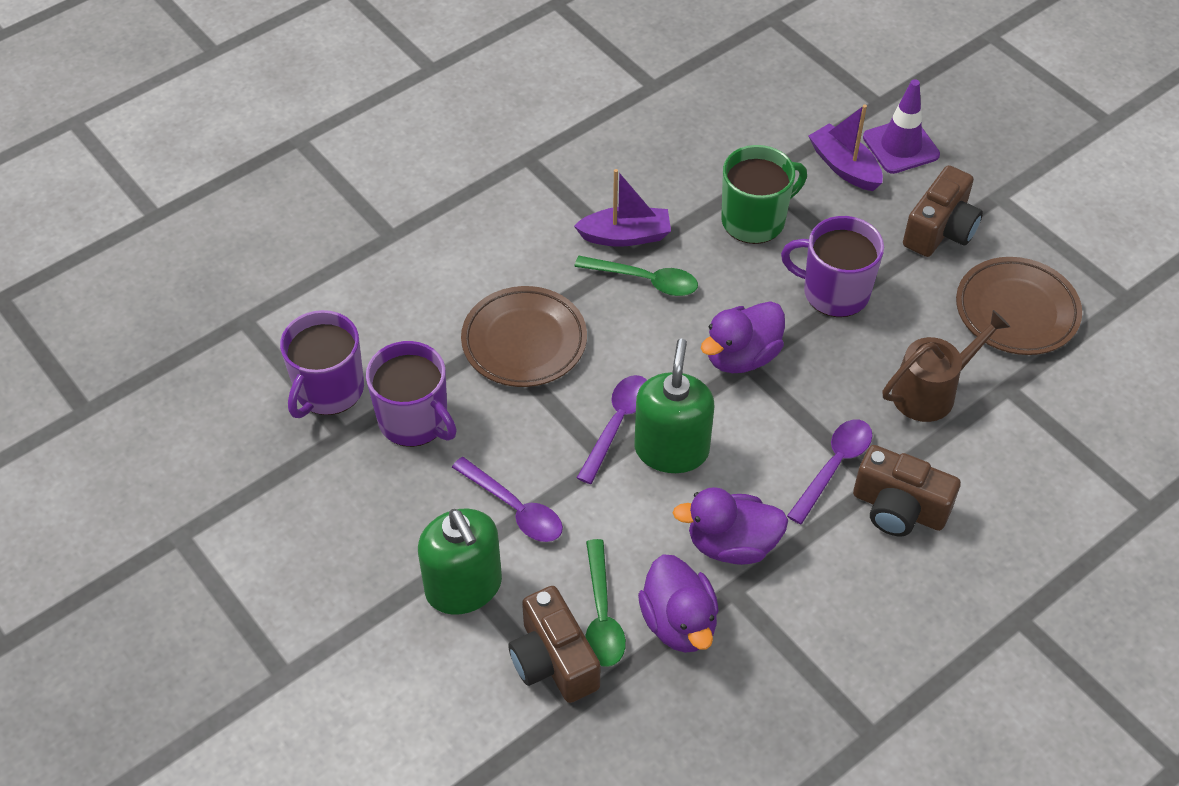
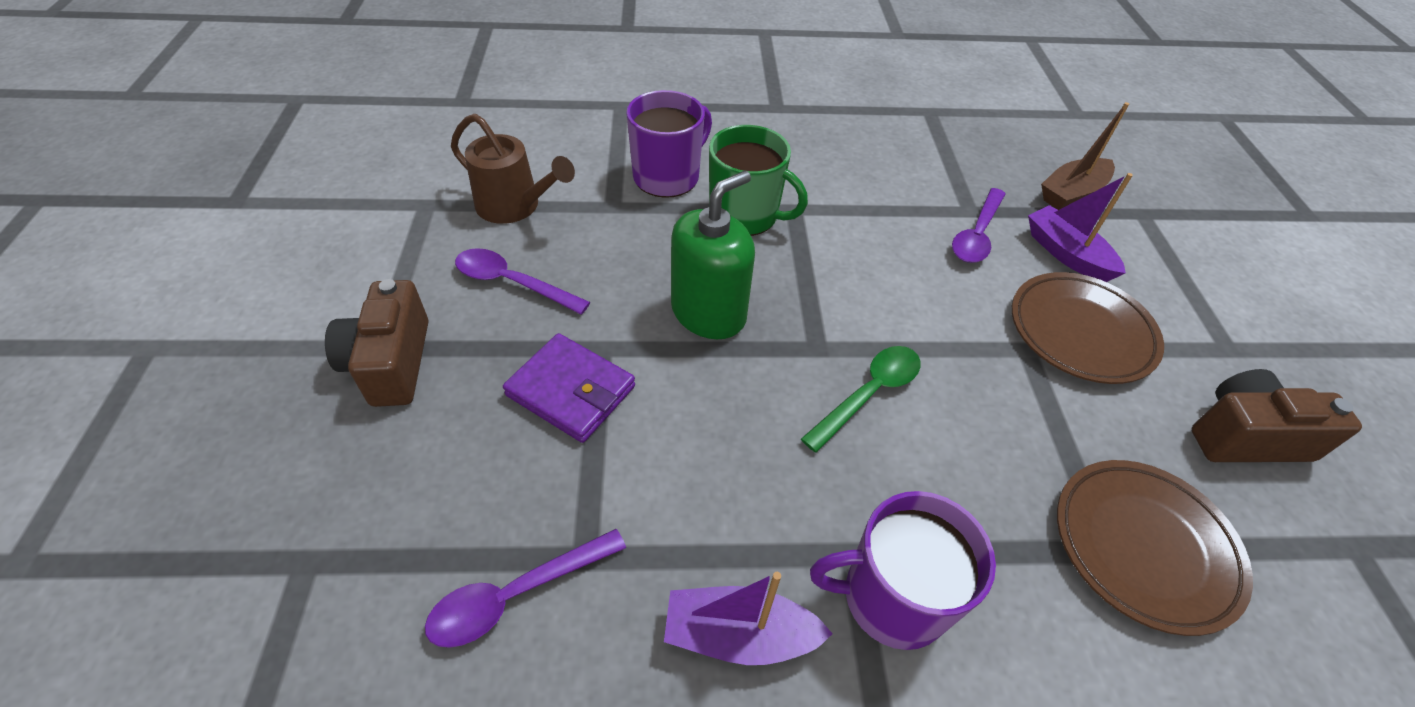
brown boat: none = 0 -> [1041,102,1129,210] = 1
brown camera: [508,586,600,703] [853,445,961,536] [903,165,983,257] = 3 -> [325,279,428,407] [1192,369,1362,462] = 2
green soap dispenser: [418,509,502,615] [634,339,714,473] = 2 -> [671,171,755,339] = 1
green spoon: [574,256,698,296] [585,539,626,667] = 2 -> [801,346,921,453] = 1
purple duck: [638,554,719,653] [673,487,788,565] [701,301,785,373] = 3 -> none = 0
purple mug: [280,310,364,418] [366,341,457,447] [781,216,884,317] = 3 -> [626,90,712,198] [810,491,996,650] = 2
purple traffic cone: [863,79,940,174] = 1 -> none = 0
purple wallet: none = 0 -> [503,333,635,443] = 1

